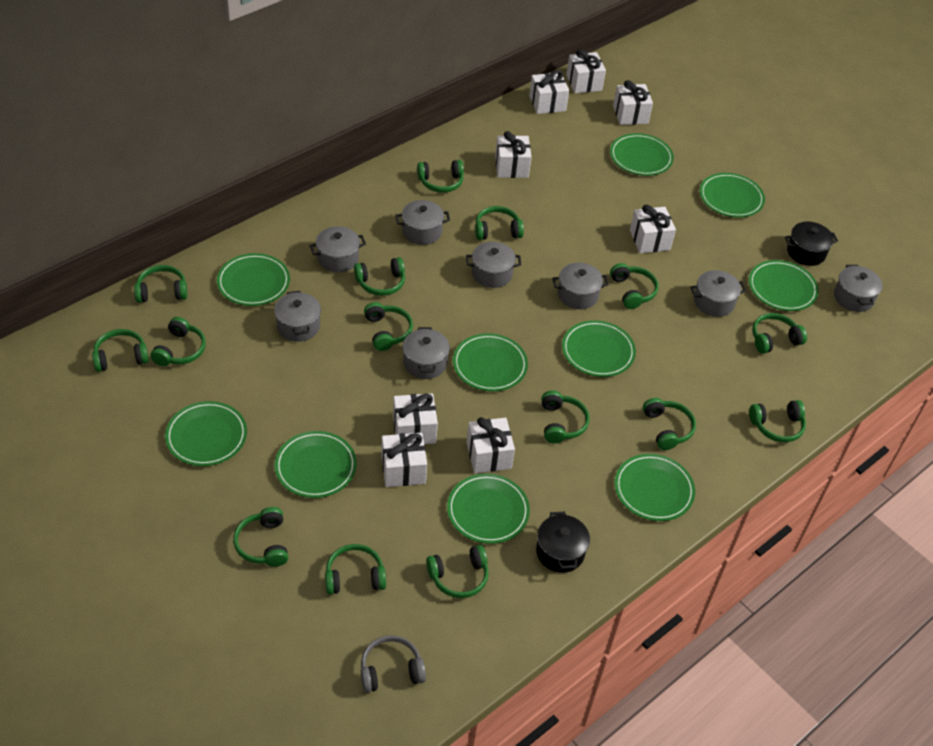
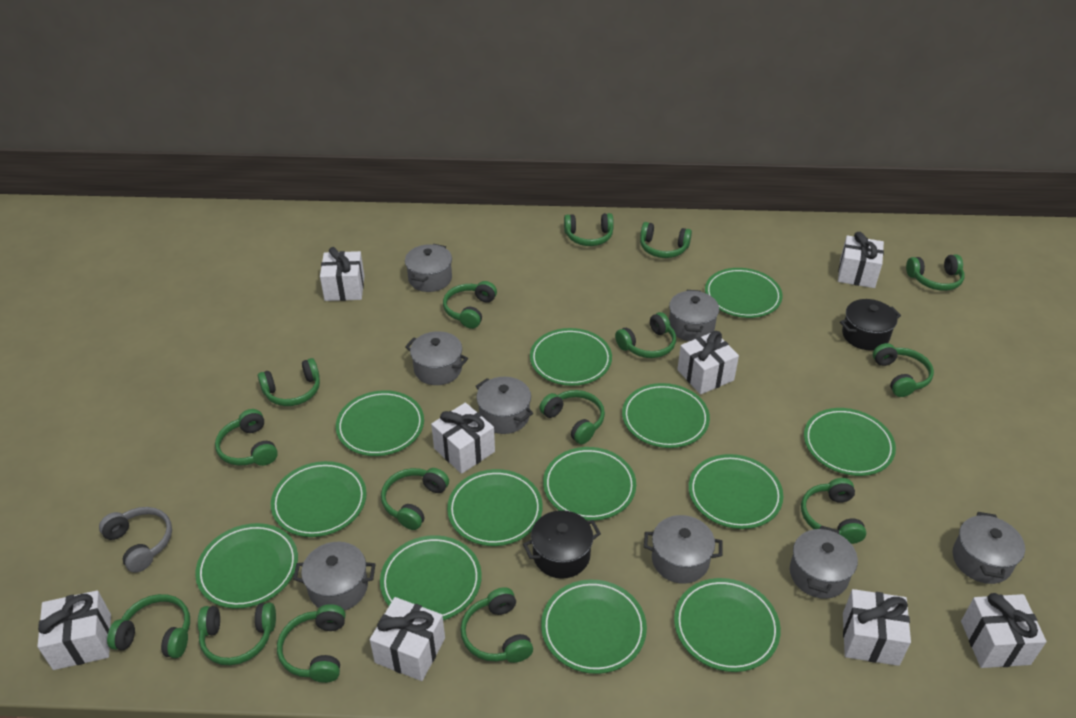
green plate: [165,401,247,466] [217,253,290,306] [275,431,357,498] [447,474,530,544] [453,333,528,391] [562,320,636,377] [610,133,674,176] [615,454,695,521] [700,173,765,218] [749,260,819,311] = 10 -> [195,523,298,609] [271,461,367,537] [336,390,424,456] [380,535,482,620] [447,469,543,546] [530,328,612,386] [541,580,647,674] [543,447,636,521] [622,383,710,448] [674,578,781,672] [688,454,783,529] [705,268,783,318] [804,408,896,476] = 13

